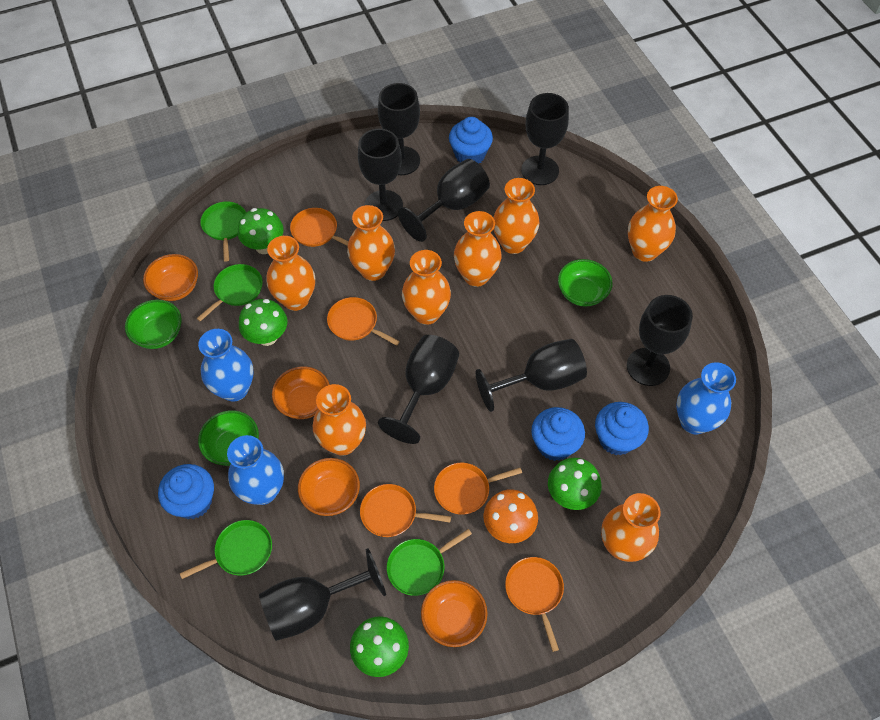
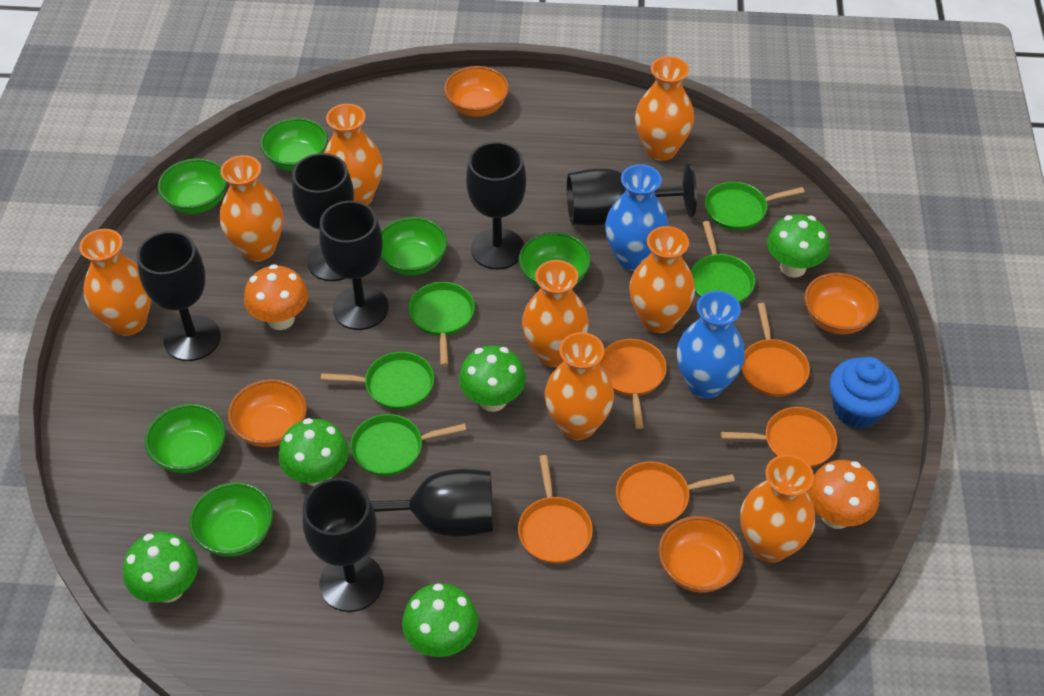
black goblet: [259,548,386,641] [358,129,403,221] [378,83,420,175] [378,335,459,444] [398,159,490,242] [476,339,587,412] [521,93,569,185] [627,295,693,386] = 8 -> [137,231,221,361] [292,153,354,281] [303,478,384,612] [319,201,389,330] [344,469,493,537] [466,142,526,269] [567,163,697,226] = 7
blue cupcake: [158,464,214,519] [449,117,493,164] [531,407,585,461] [595,402,649,455] = 4 -> [830,357,900,429] = 1
blue vase: [198,329,254,402] [227,435,284,505] [676,362,736,434] = 3 -> [605,164,668,271] [676,291,745,398] = 2
green bowl: [125,300,182,349] [198,410,259,466] [558,259,612,306] = 3 -> [145,404,226,473] [158,158,227,214] [189,482,273,557] [260,118,328,171] [380,217,447,276] [519,232,591,289] = 6
green mushroom: [238,208,284,254] [239,299,287,346] [350,616,409,677] [548,458,602,510] = 4 -> [123,532,198,603] [279,418,349,486] [402,583,478,657] [459,345,526,412] [767,214,830,278] = 5
green pan: [180,520,272,579] [196,264,263,322] [200,201,246,261] [387,529,472,596] = 4 -> [321,352,434,410] [350,414,466,476] [409,282,475,366] [691,221,755,303] [705,182,805,230] = 5
orange mushroom: [483,489,538,543] = 1 -> [244,264,308,330] [807,460,879,529] = 2

